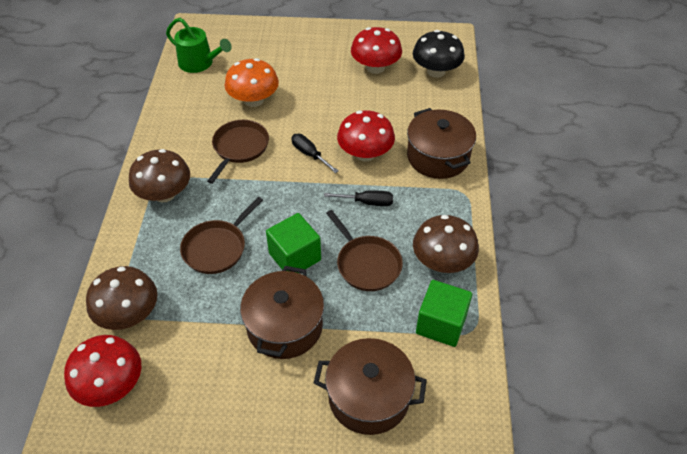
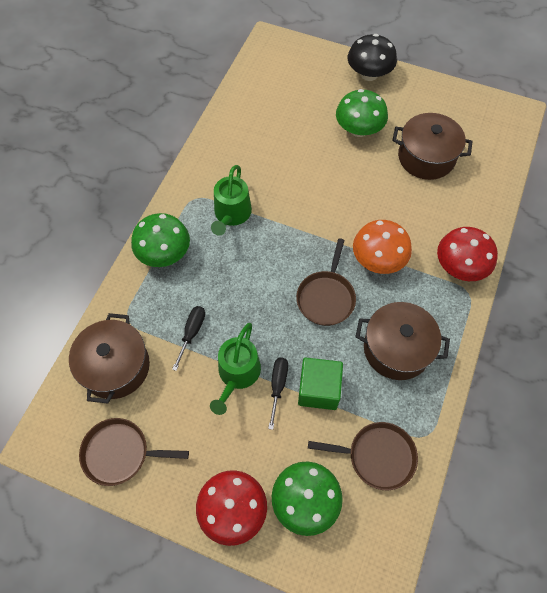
brown mushroom: [86,266,157,330] [129,149,190,202] [413,215,479,273] = 3 -> none = 0
green cube: [266,213,321,273] [416,280,472,347] = 2 -> [298,358,343,410] = 1
green mushroom: none = 0 -> [131,213,190,267] [272,461,343,536] [336,89,388,137] = 3
green watering can: [166,18,232,73] = 1 -> [210,323,261,415] [211,165,252,236] = 2
red mushroom: [64,335,141,407] [337,110,395,161] [351,27,402,74] = 3 -> [196,470,267,546] [437,227,498,281] = 2

